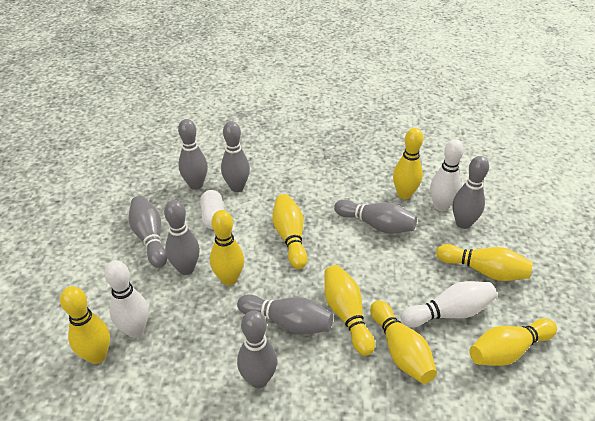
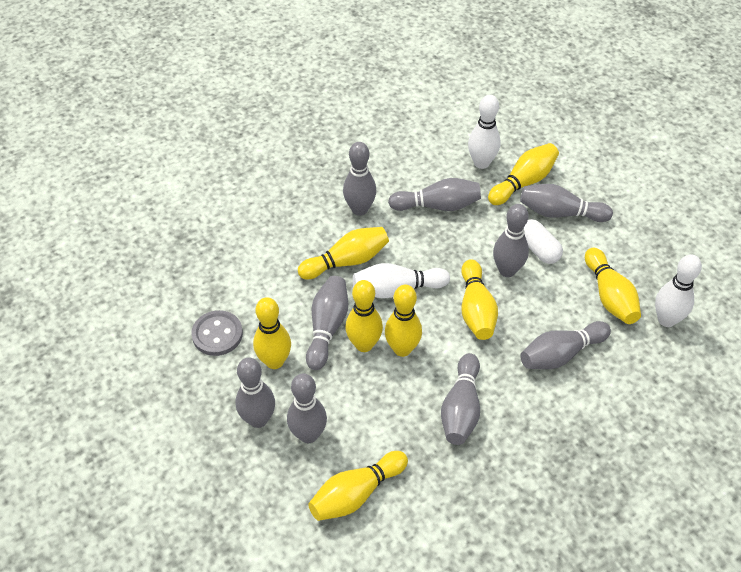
grey bowling pin: [129,196,167,268] [164,200,200,275] [178,119,208,190] [221,121,250,192] [237,294,333,334] [237,310,277,388] [334,200,417,233] [453,156,489,229] = 8 -> [235,358,275,428] [287,373,327,443] [306,276,348,370] [343,142,376,216] [388,178,481,211] [441,353,480,445] [493,204,529,277] [520,184,613,222] [520,321,611,369] = 9
grey button: none = 0 -> [191,310,243,356] = 1

